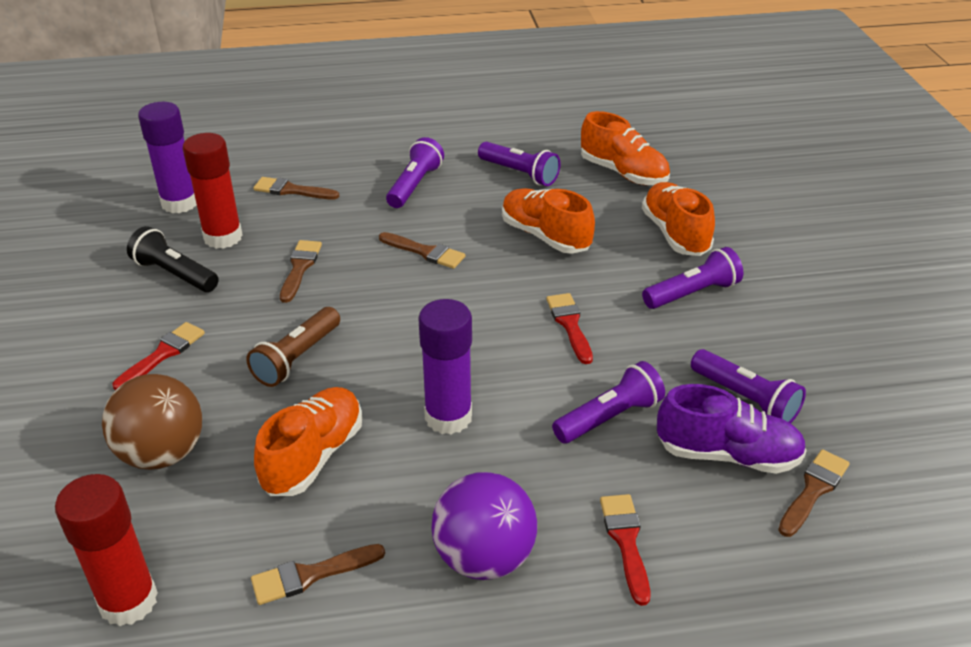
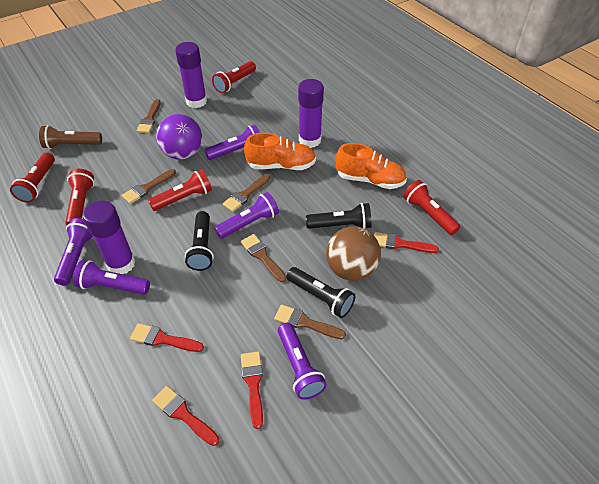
black flashlight: [127,226,219,292] = 1 -> [185,211,214,271] [287,267,355,318] [306,203,372,229] = 3
orange shoe: [254,387,362,496] [502,188,595,254] [581,111,670,185] [642,182,715,256] = 4 -> [244,133,316,170] [336,143,407,189] = 2
purple glue stick: [138,102,197,213] [418,299,472,435] = 2 -> [83,200,136,274] [175,42,207,108] [298,79,324,148] = 3
purple shoe: [657,384,807,474] = 1 -> none = 0
red brush: [113,322,205,390] [546,293,593,364] [600,494,650,606] = 3 -> [130,323,204,352] [152,386,219,446] [241,352,263,429] [374,232,439,253] = 4
red flashlight: none = 0 -> [10,152,55,203] [65,169,94,225] [148,169,212,211] [212,61,256,93] [403,180,460,235] = 5
red glue stick: [55,474,158,626] [183,133,243,249] = 2 -> none = 0

